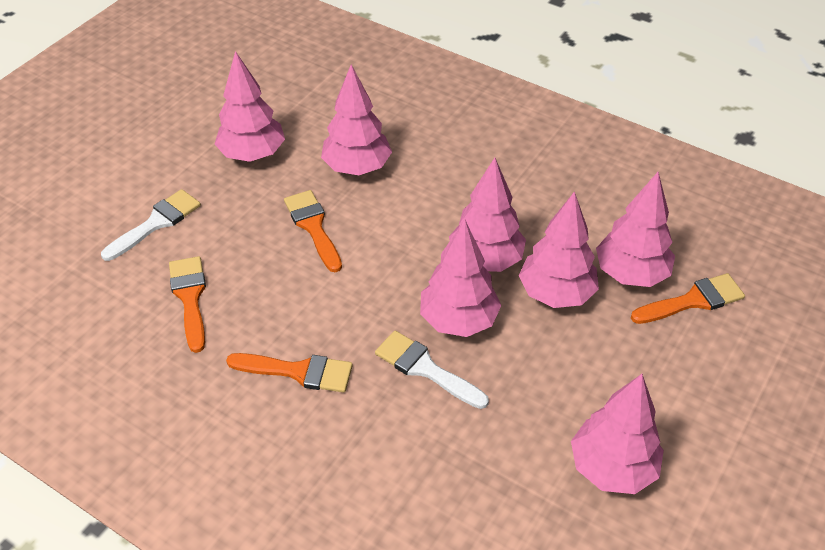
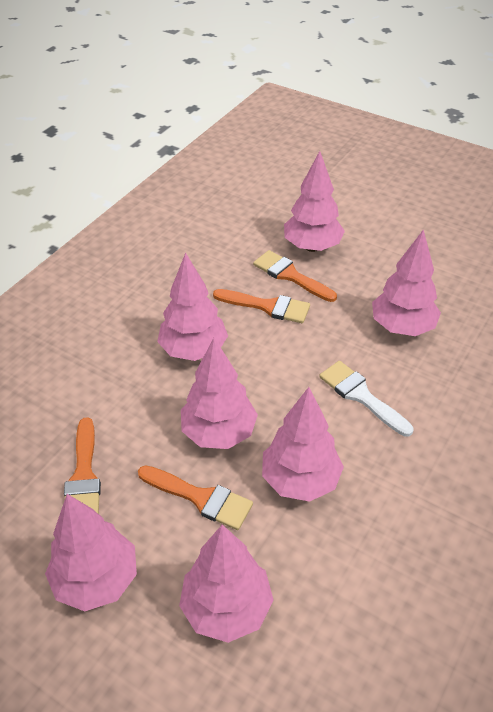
white brush: [101,189,201,261] [375,331,489,409] = 2 -> [319,361,413,437] = 1

